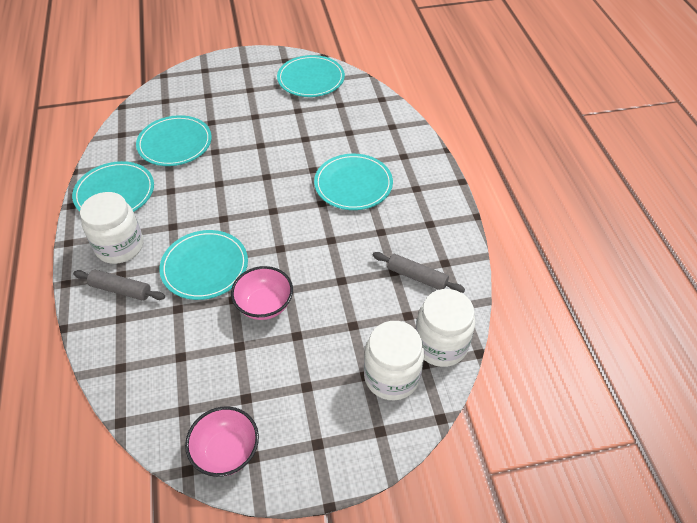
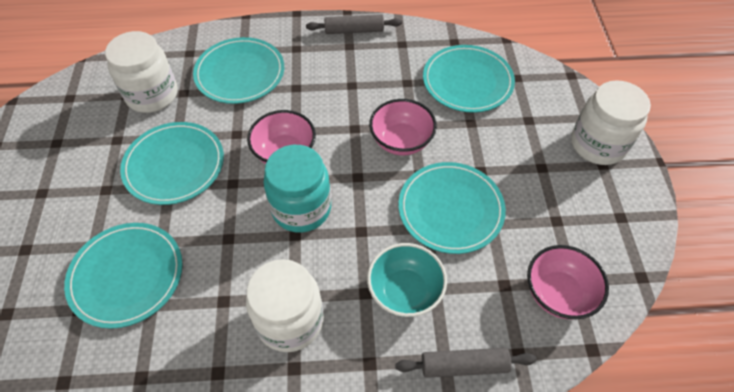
pink bowl: [185,406,259,477] [231,266,293,320] = 2 -> [247,110,316,164] [369,99,437,155] [527,245,609,319] = 3
turquoise bowl: none = 0 -> [367,243,447,317] = 1
turquoise jar: none = 0 -> [263,145,331,233] = 1

